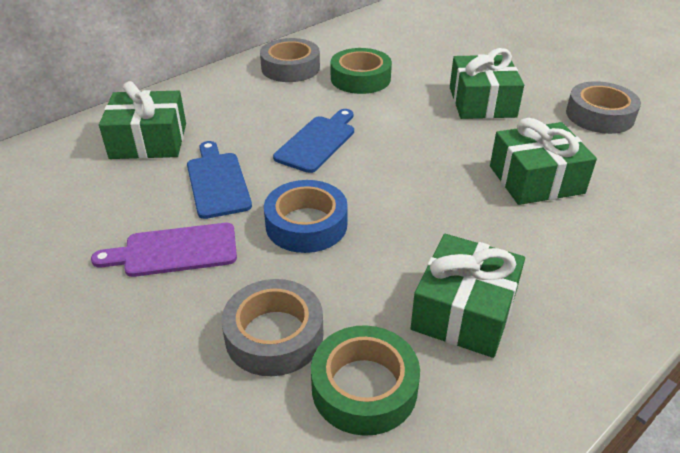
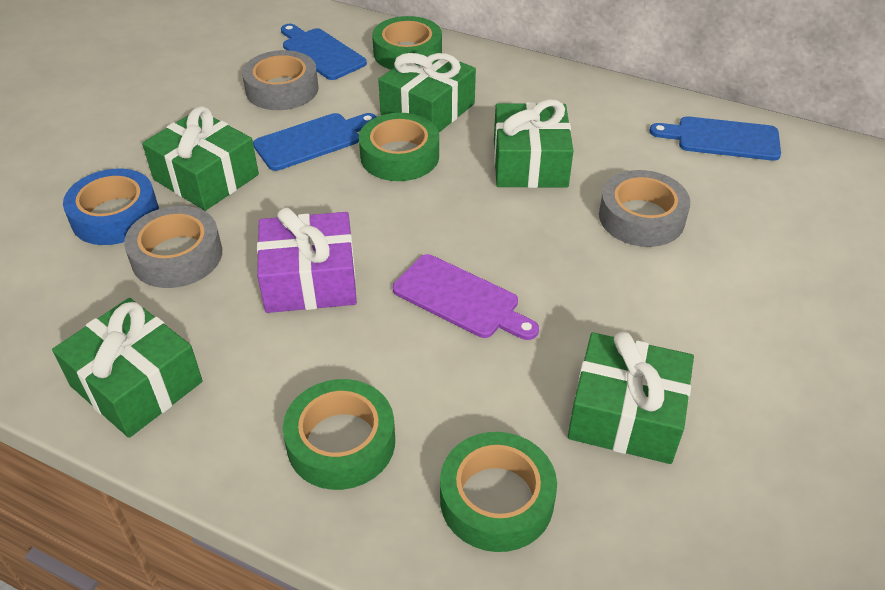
blue cutting board: [187,141,252,219] [273,109,354,173] = 2 -> [253,113,377,171] [281,24,367,80] [649,116,781,161] = 3
green gift: [99,81,186,159] [411,234,525,358] [450,48,524,119] [490,118,597,205] = 4 -> [52,298,203,438] [142,106,259,211] [378,47,476,132] [494,99,574,188] [568,331,694,464] = 5
green tape: [311,325,420,436] [330,48,392,94] = 2 -> [283,379,395,490] [359,113,439,181] [372,16,442,70] [440,432,557,552] = 4
purple gift: none = 0 -> [257,208,357,313] = 1

